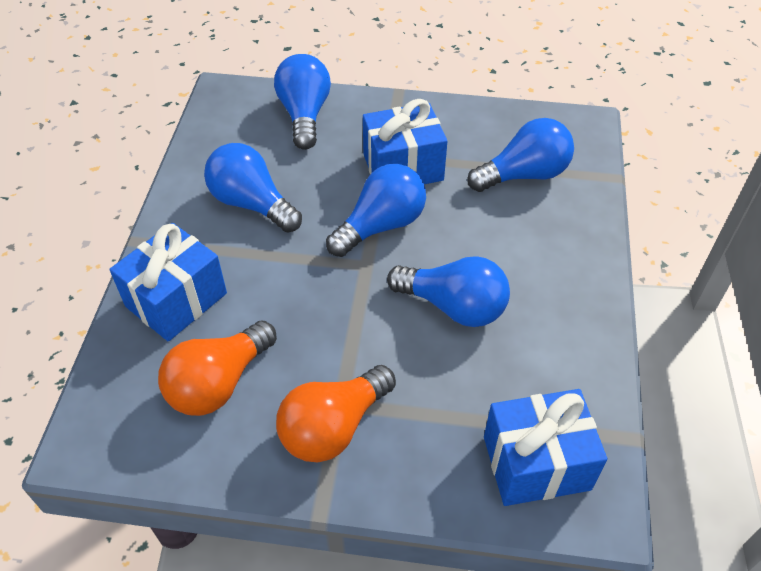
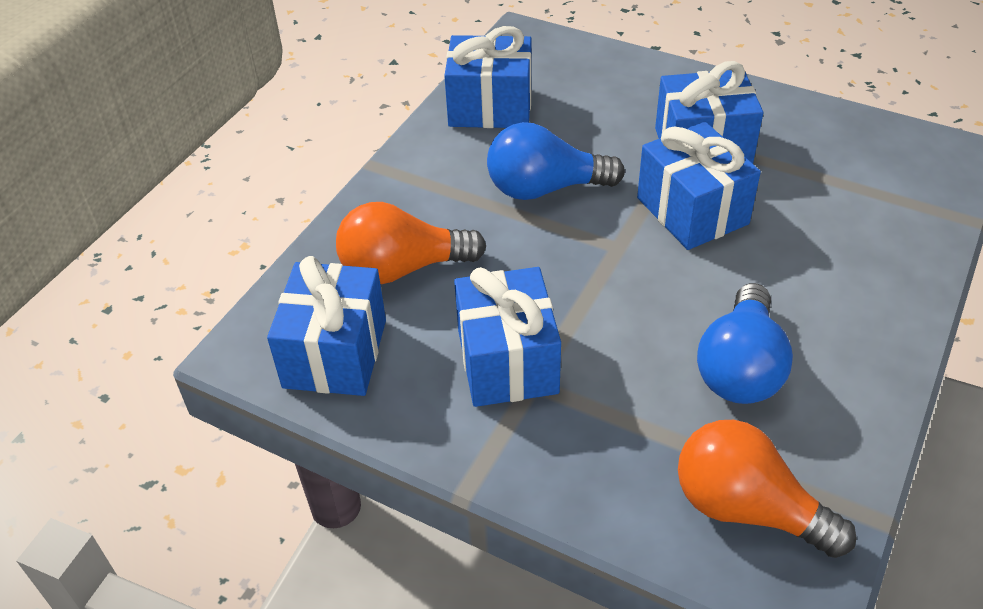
blue gift: [109,223,227,341] [363,99,447,184] [484,389,608,506] = 3 -> [267,256,386,396] [444,26,531,128] [454,267,561,407] [637,122,761,250] [655,61,763,164] = 5
blue light bulb: [204,143,302,233] [274,54,331,150] [326,164,426,257] [387,256,510,327] [467,118,574,192] = 5 -> [487,122,625,200] [697,283,793,404] = 2

